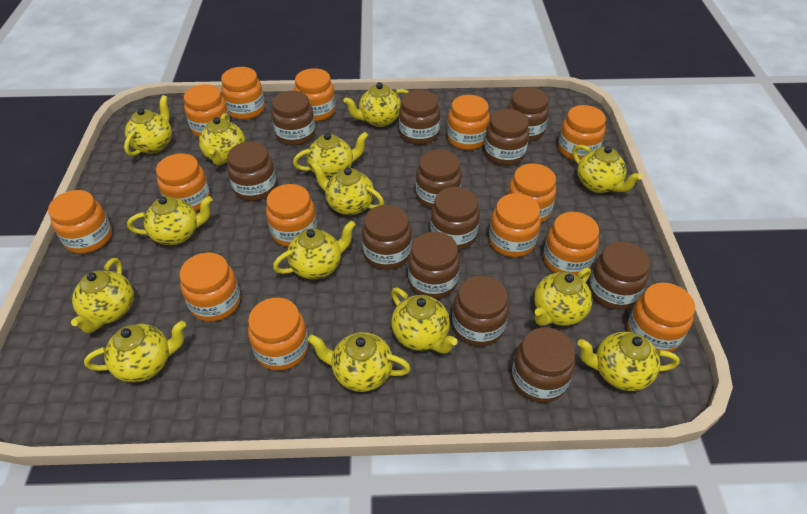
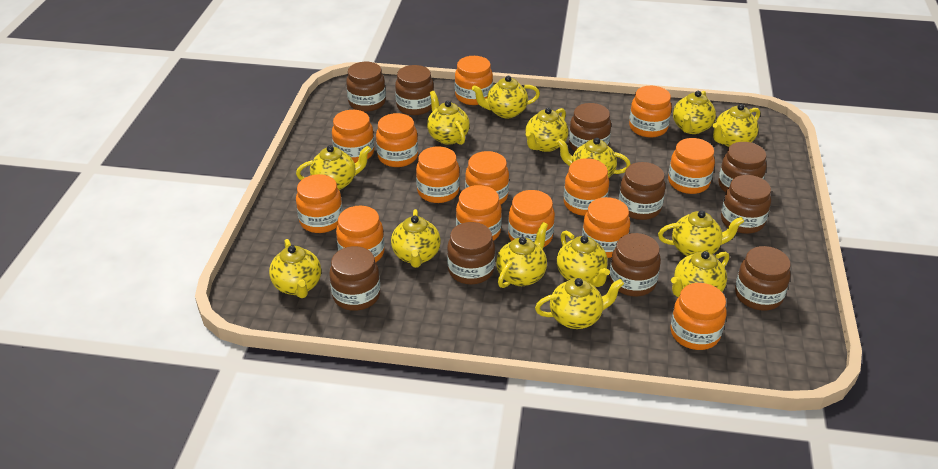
brown jar: [227,142,277,201] [271,91,315,146] [362,205,412,270] [399,90,440,145] [408,232,460,299] [416,150,462,209] [430,187,480,250] [452,275,509,346] [484,109,529,166] [507,87,549,142] [511,327,575,403] [589,242,650,310] = 12 -> [329,246,380,311] [346,62,386,112] [395,65,434,115] [447,222,495,284] [569,103,611,151] [609,233,661,296] [619,162,665,220] [718,142,766,193] [721,175,771,234] [735,246,791,311] = 10

